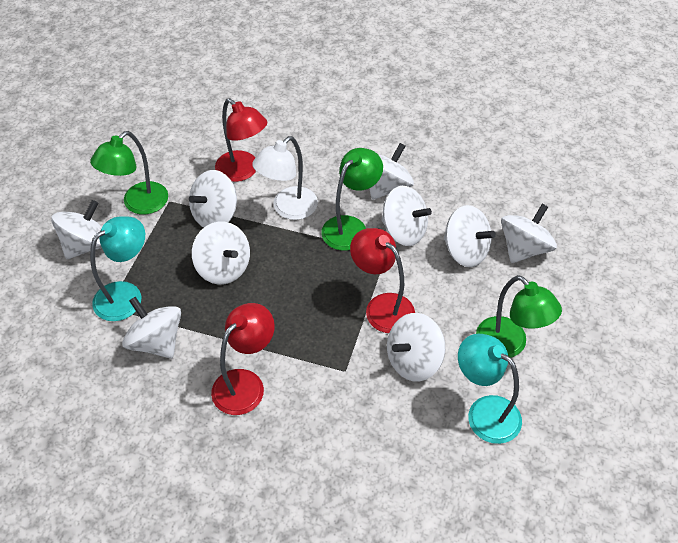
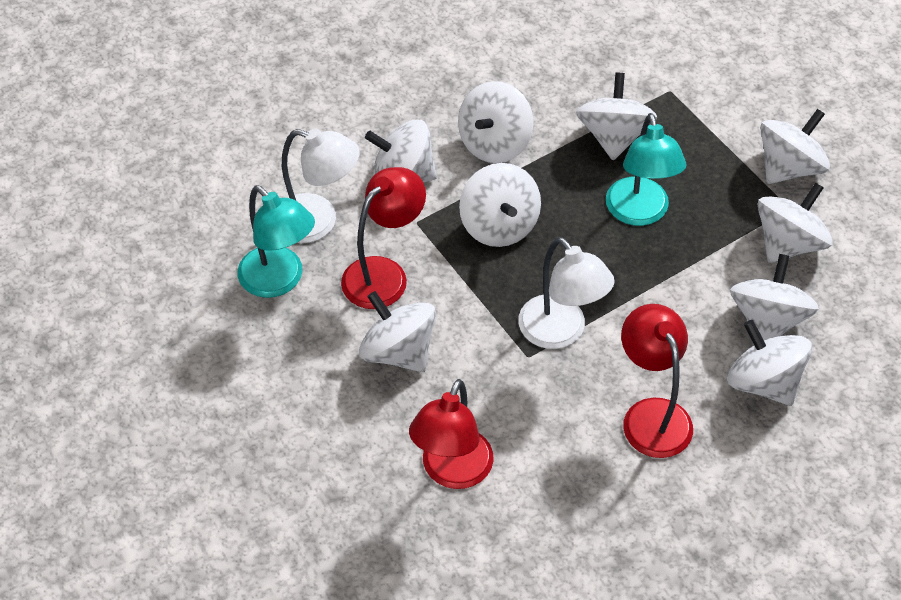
green lamp: [90,131,168,215] [321,148,383,251] [476,275,562,358] = 3 -> none = 0
white lamp: [252,136,318,220] = 1 -> [282,129,360,243] [518,237,615,349] = 2

